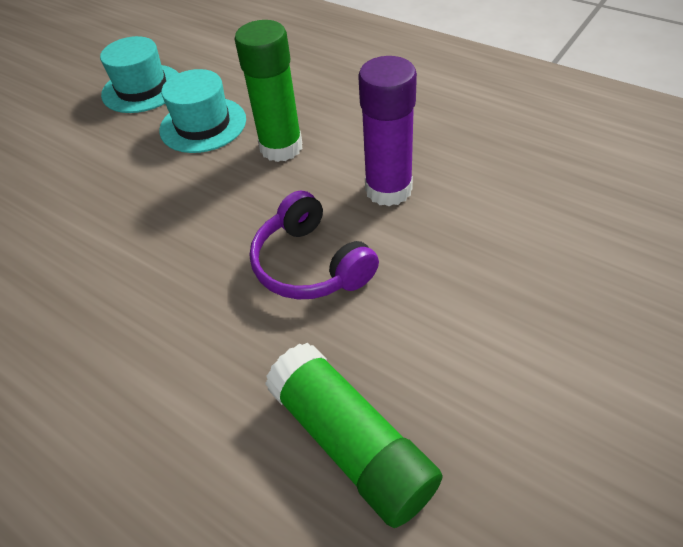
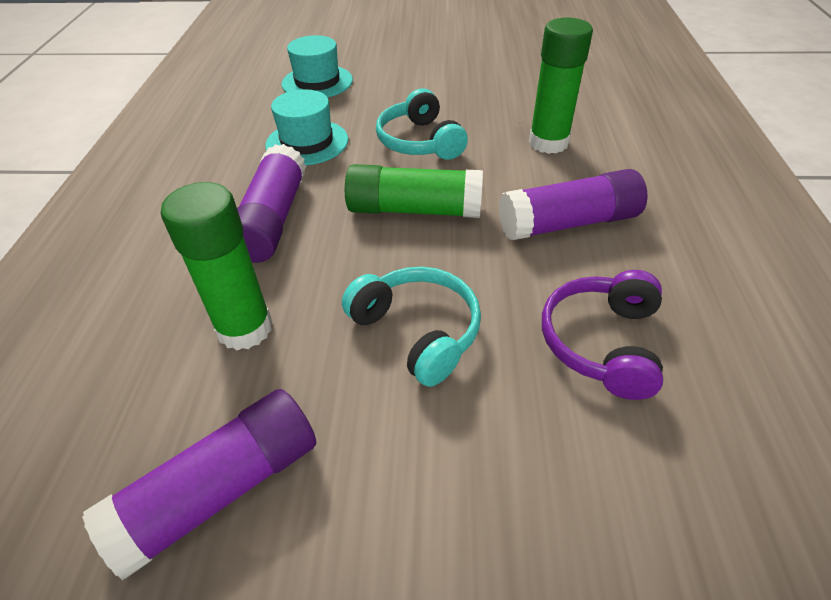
green glue stick: [234,20,303,162] [265,343,443,528] = 2 -> [161,182,273,350] [345,164,483,218] [529,18,593,154] = 3
purple glue stick: [358,56,417,206] = 1 -> [82,389,316,580] [237,144,306,263] [499,169,647,240] = 3
turquoise headphones: none = 0 -> [342,267,481,387] [376,88,468,160] = 2

